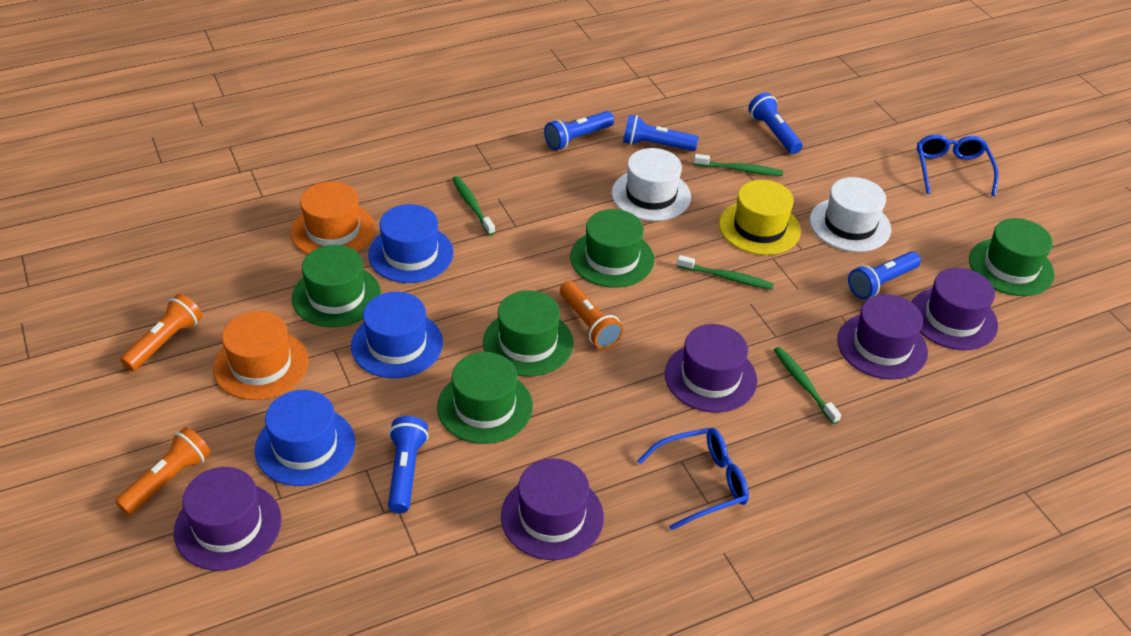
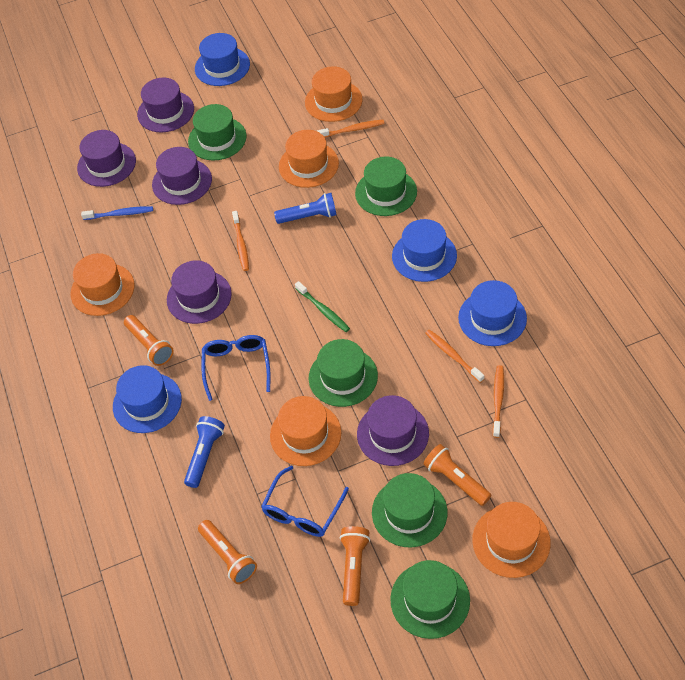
blue flashlight: [388,416,428,514] [544,111,614,150] [623,115,699,151] [748,92,803,154] [848,251,921,299] = 5 -> [184,416,225,488] [274,193,337,224] = 2
blue hat: [255,390,355,486] [351,292,443,378] [368,204,454,283] = 3 -> [113,365,182,433] [195,33,250,86] [392,219,457,282] [458,280,527,346] = 4
blue toothbrush: none = 0 -> [81,206,153,220] = 1
green toothbrush: [452,176,495,235] [677,255,774,290] [694,154,783,176] [774,347,841,424] = 4 -> [295,281,350,332] = 1
orange flashlight: [115,427,211,515] [120,294,202,371] [560,281,624,349] = 3 -> [124,315,174,366] [198,520,257,584] [340,526,370,606] [423,444,491,506] = 4
orange hat: [213,311,308,400] [291,181,375,254] = 2 -> [70,253,135,316] [270,396,342,466] [279,130,339,188] [305,66,363,122] [472,502,551,578] = 5
orange toothbrush: none = 0 -> [232,211,249,271] [317,120,385,138] [425,330,484,383] [493,365,504,438] = 4
white hat: [612,148,691,221] [810,177,891,252] = 2 -> none = 0
yellow hat: [719,180,801,255] = 1 -> none = 0

